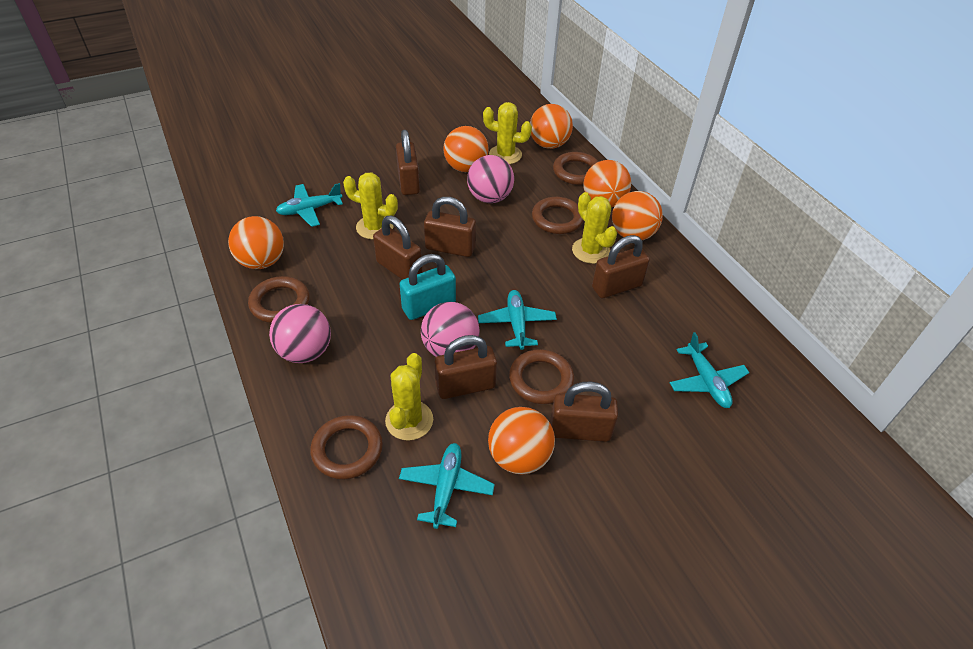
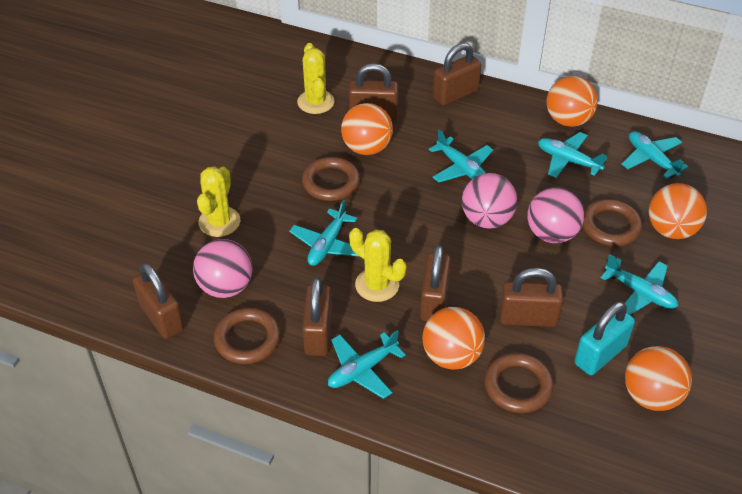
brown ring: [248,276,310,323] [310,415,383,479] [509,349,574,404] [532,197,584,234] [553,152,599,185] = 5 -> [214,308,281,364] [302,157,360,201] [484,353,554,413] [582,199,642,246] = 4
orange ball: [228,216,284,269] [443,126,489,172] [488,407,555,475] [530,104,573,149] [583,160,631,207] [612,191,663,240] = 6 -> [341,103,393,155] [422,307,485,370] [547,76,598,127] [625,346,692,411] [649,183,707,239] = 5
turquoise plane: [276,183,343,227] [399,443,495,529] [478,290,557,350] [670,332,749,408] = 4 -> [289,200,360,266] [328,330,406,399] [429,130,493,182] [538,132,607,178] [600,254,678,315] [622,131,688,179] = 6
yellow cactus: [343,173,398,239] [385,353,433,441] [483,102,532,164] [572,192,617,264] = 4 -> [197,167,240,237] [297,43,335,114] [349,228,406,302] = 3

